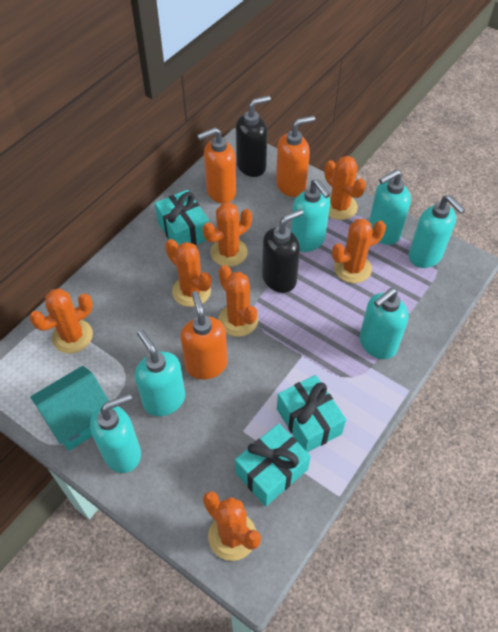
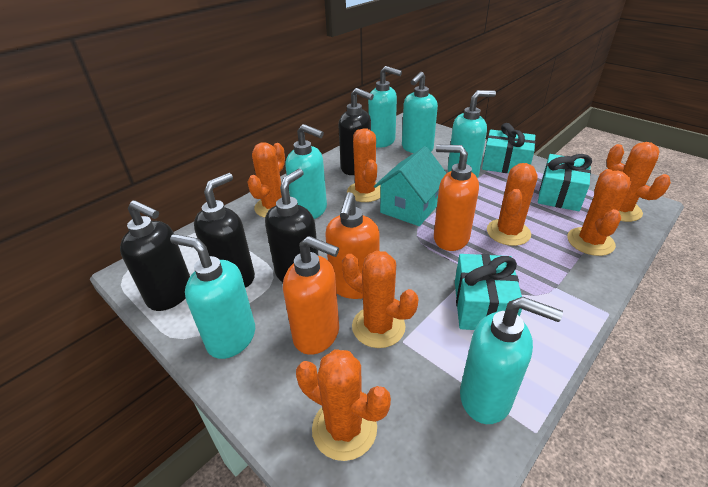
black soap dispenser: [236,95,271,177] [262,209,303,293] = 2 -> [120,200,190,311] [194,173,255,288] [265,169,319,282] [338,88,374,175] = 4

